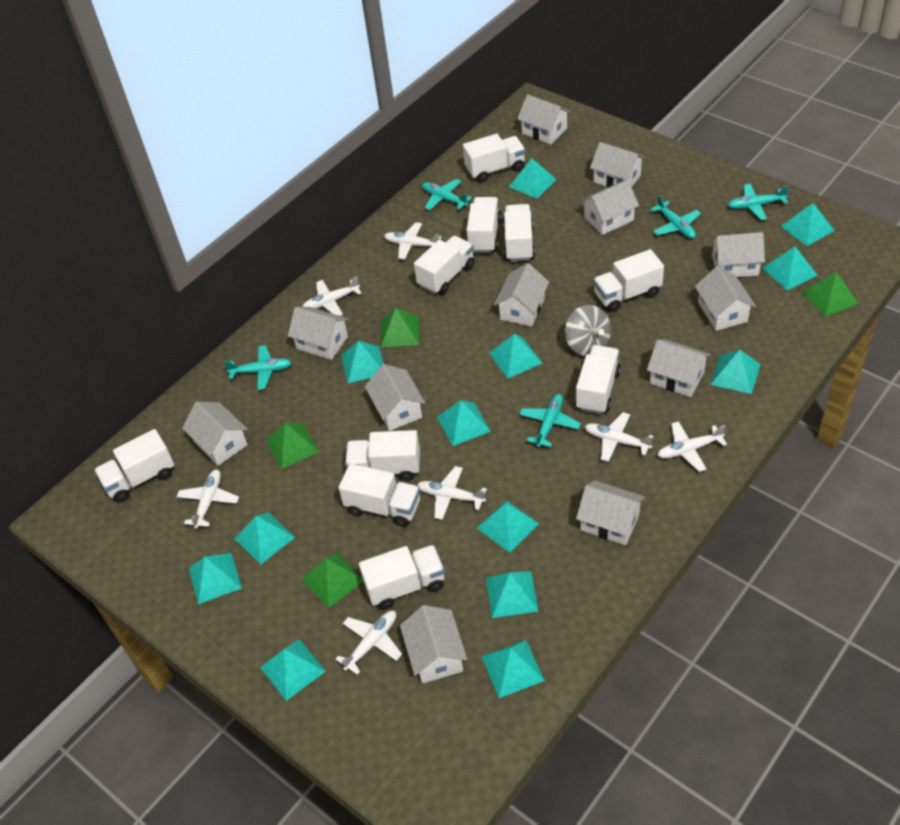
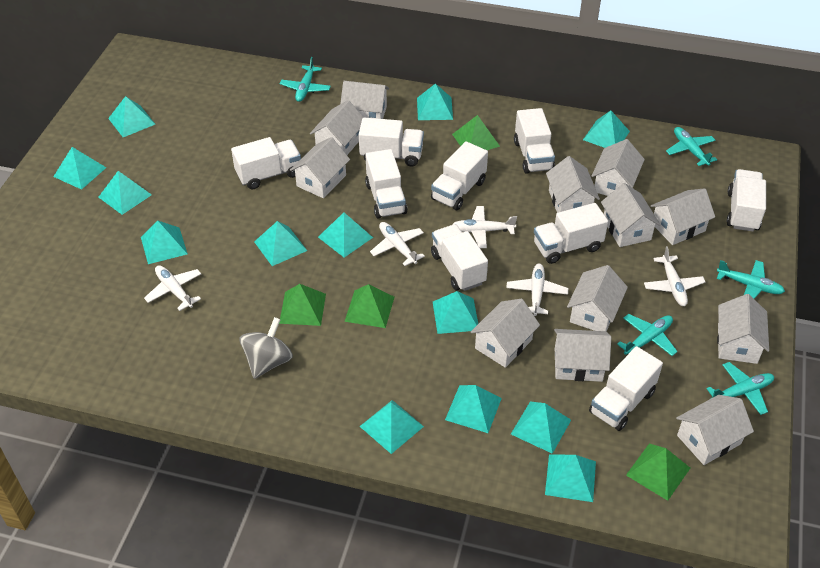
white plane: [177,469,239,529] [303,277,361,316] [336,610,402,675] [384,222,441,260] [417,466,487,520] [584,412,654,462] [658,421,727,472] = 7 -> [144,265,201,311] [370,222,425,266] [452,206,517,248] [506,264,568,316] [644,246,705,306] = 5
white truck: [94,429,174,502] [338,464,420,527] [345,430,420,481] [359,545,445,609] [414,236,475,295] [463,134,526,182] [467,197,502,253] [503,204,535,262] [575,345,621,414] [593,249,664,312] = 10 -> [231,137,301,190] [359,118,424,167] [365,149,407,219] [431,141,488,210] [431,224,488,291] [514,108,555,174] [534,203,608,264] [589,346,663,431] [727,169,766,232] = 9

